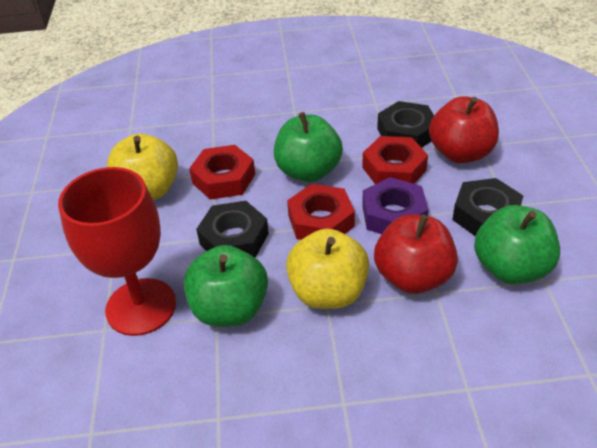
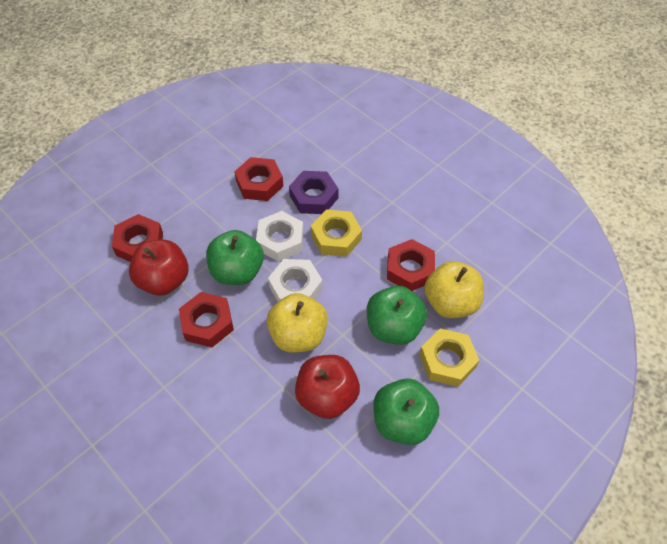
black nut: [196,201,269,258] [377,101,434,148] [452,178,523,236] = 3 -> none = 0
red goblet: [58,167,176,336] = 1 -> none = 0
red nut: [189,145,255,200] [287,184,355,240] [362,136,428,184] = 3 -> [112,214,163,262] [179,292,234,347] [234,157,283,201] [387,239,435,291] = 4
white nut: none = 0 -> [256,211,304,262] [268,259,323,302] = 2
yellow nut: none = 0 -> [311,209,362,257] [420,328,479,387] = 2

